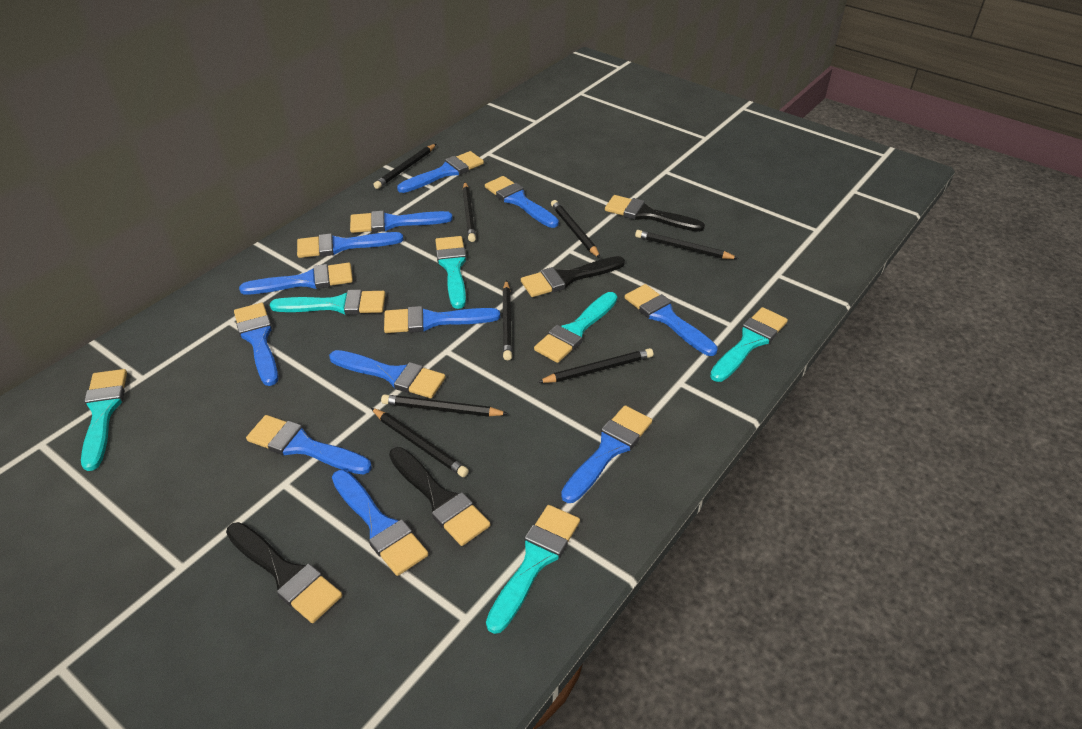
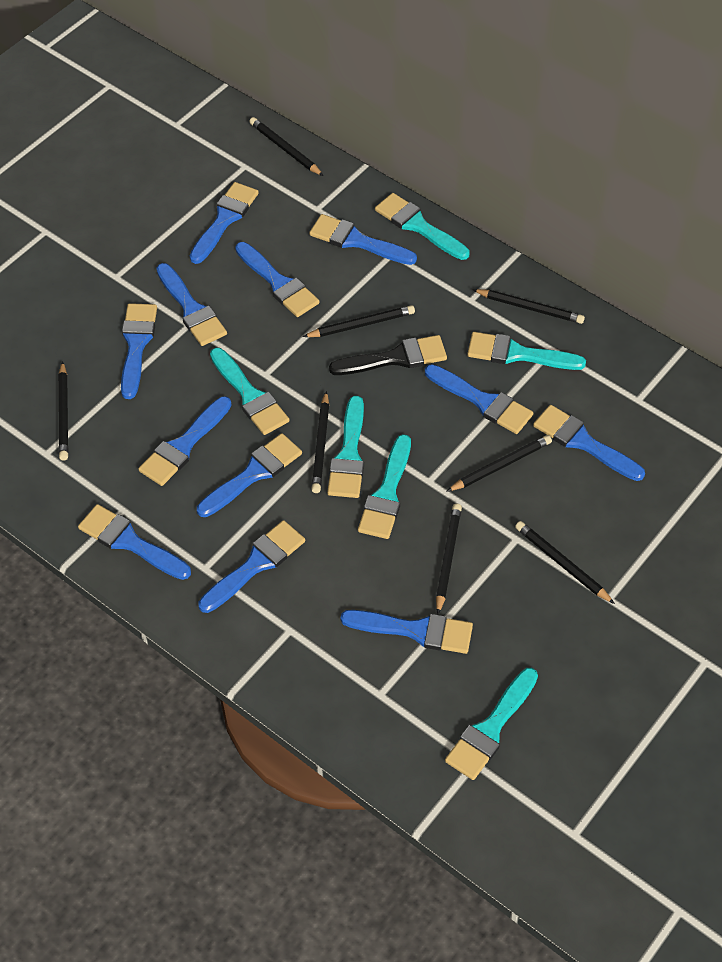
black brush: [226,522,342,623] [389,447,490,546] [521,256,625,297] [605,195,705,232] = 4 -> [329,335,447,375] = 1

